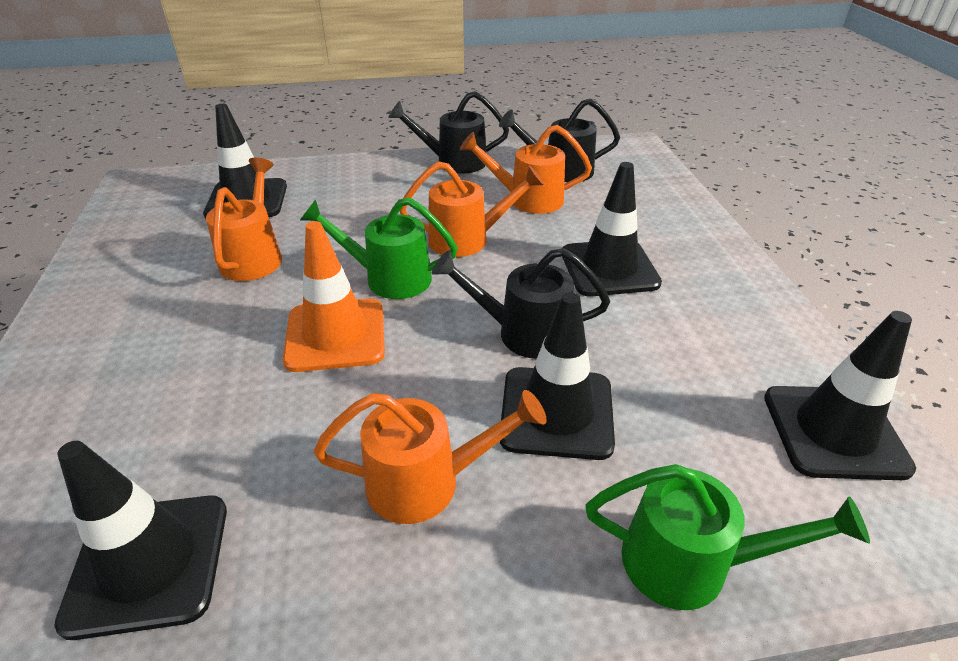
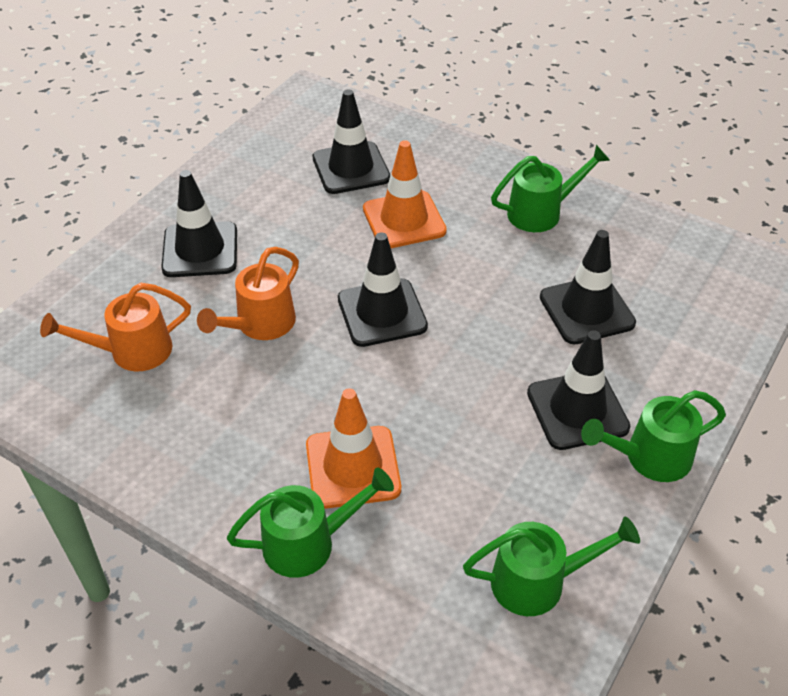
black watering can: [388,91,509,174] [432,248,610,359] [499,98,620,182] = 3 -> none = 0
green watering can: [300,197,458,299] [585,464,870,610] = 2 -> [227,467,394,578] [463,516,640,616] [491,145,610,232] [581,390,726,482] = 4
orange traffic cone: [283,221,385,372] = 1 -> [306,388,401,509] [363,140,447,248] = 2
orange watering can: [206,158,282,281] [314,390,547,524] [400,161,544,257] [460,125,592,214] = 4 -> [40,283,191,371] [197,247,299,340] = 2

